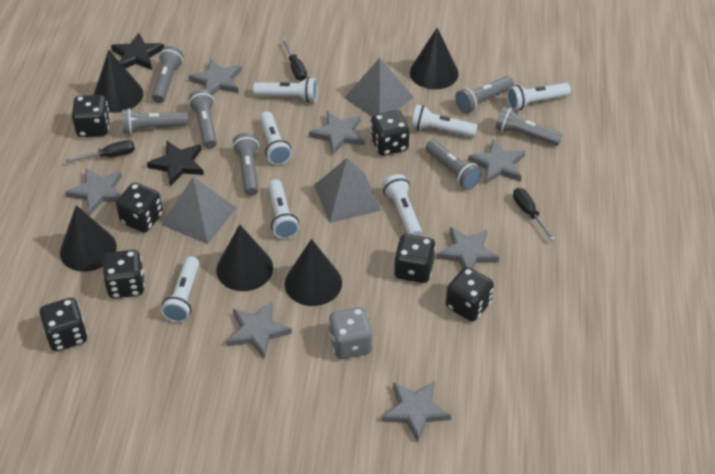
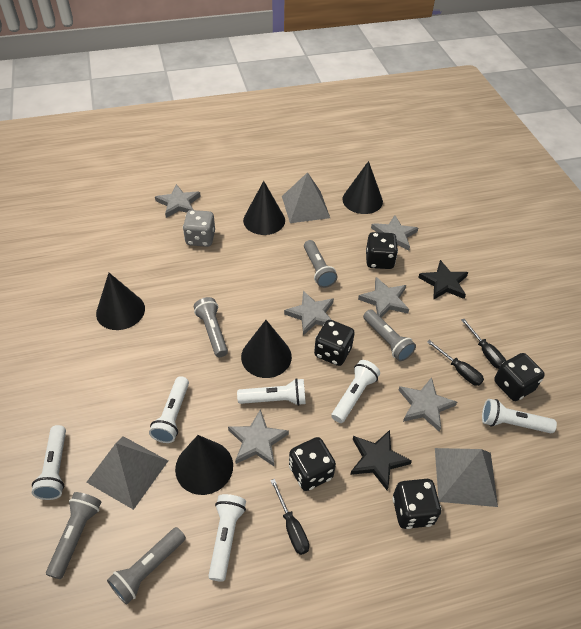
black dice: [40,298,88,351] [72,95,110,137] [103,250,145,298] [116,183,163,233] [370,110,410,156] [394,234,436,283] [446,267,494,321] = 7 -> [289,437,336,491] [314,320,355,366] [366,232,398,269] [392,479,441,529] [494,353,545,401] = 5
grey flashlight: [122,108,188,134] [152,46,184,103] [189,89,217,149] [232,133,259,196] [425,140,482,189] [455,76,514,113] [495,107,563,146] = 7 -> [46,492,101,579] [107,527,186,605] [194,297,228,357] [304,240,337,288] [363,309,416,361] = 5
grey star: [65,168,122,215] [189,59,242,95] [227,301,292,359] [309,111,364,155] [382,381,451,442] [437,227,499,269] [468,139,525,184] = 7 -> [155,184,201,218] [228,409,289,466] [284,291,334,336] [358,277,409,317] [371,215,418,251] [399,377,457,432] = 6
white flashlight: [161,256,199,323] [253,77,317,103] [260,111,292,165] [268,180,299,239] [382,174,422,236] [411,105,478,137] [507,83,571,110] = 7 -> [32,425,66,500] [149,376,189,443] [208,494,246,582] [237,378,306,406] [331,360,380,423] [482,399,557,433] = 6

